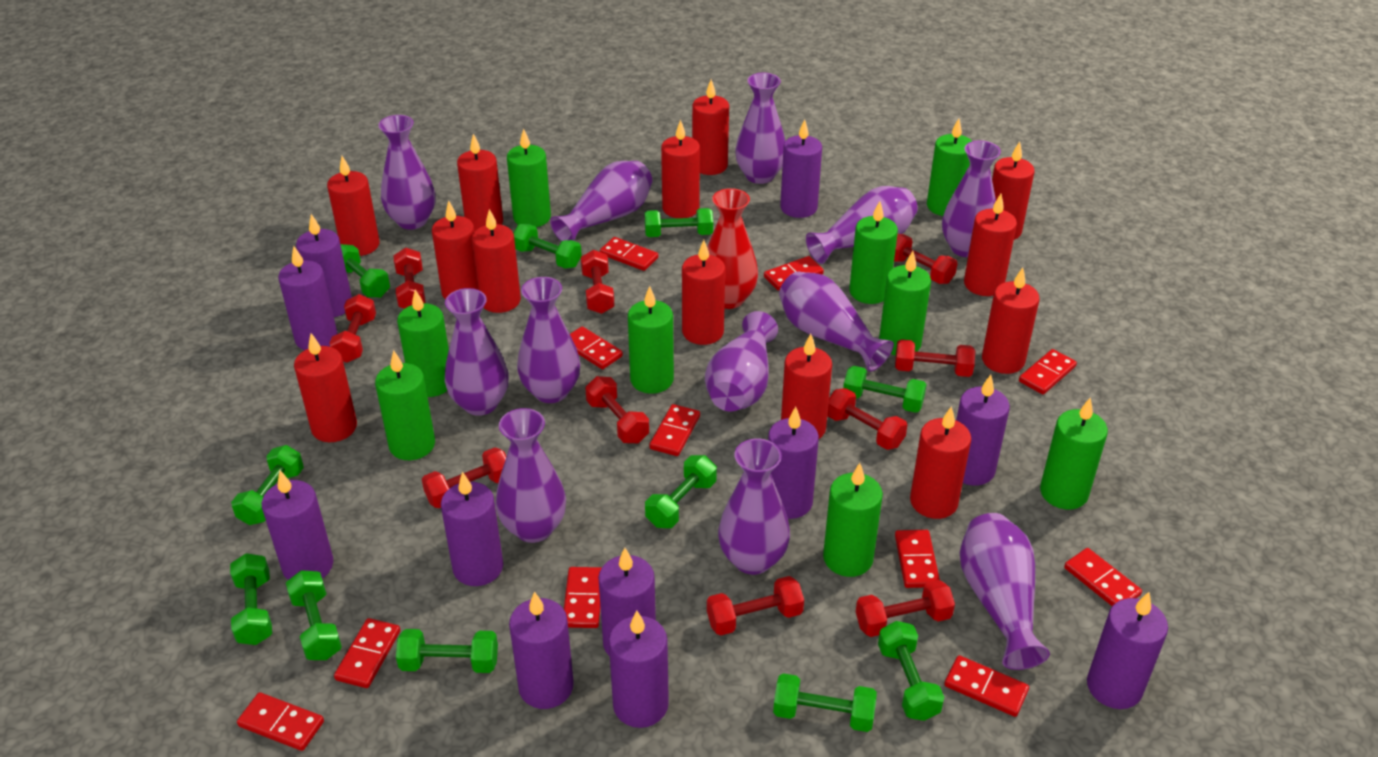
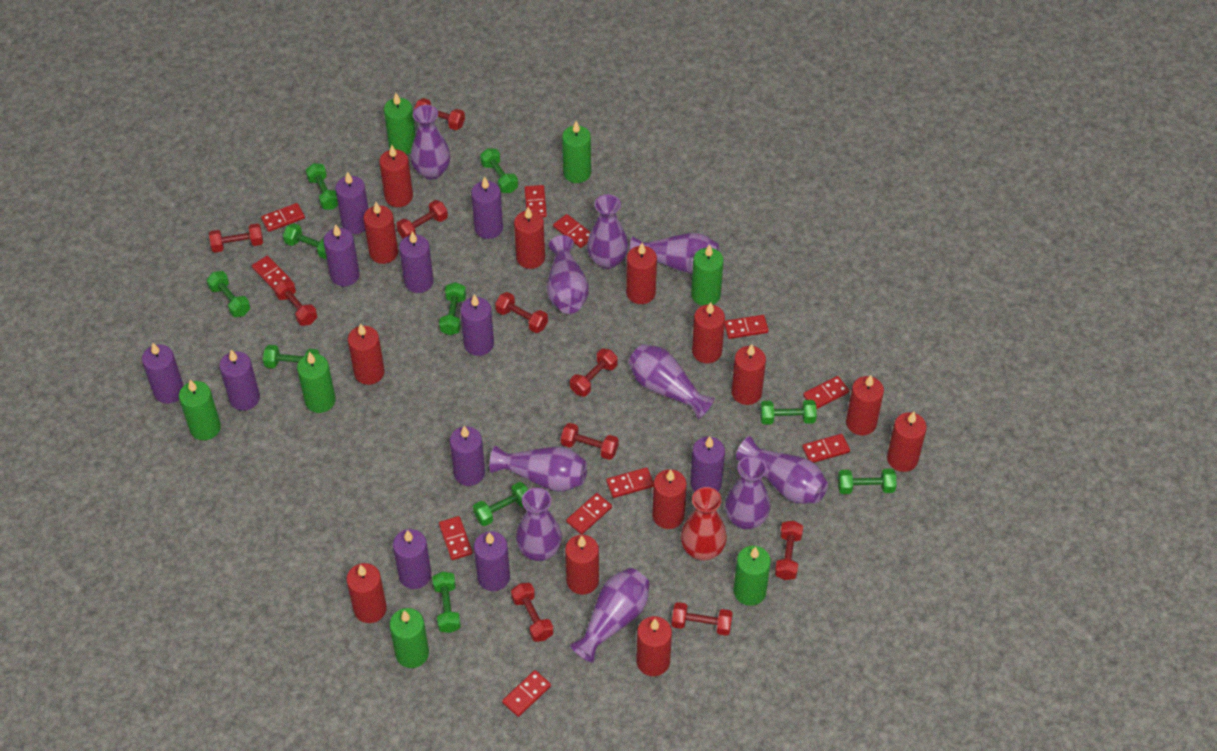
green candle: [375,350,435,460] [397,289,449,397] [507,129,551,227] [628,286,674,394] [823,463,883,577] [849,201,898,304] [879,251,931,356] [927,119,972,216] [1040,397,1108,509] = 9 -> [179,380,221,440] [297,352,336,413] [384,93,416,155] [389,608,429,668] [562,121,591,183] [691,244,724,306] [733,546,771,606] = 7
green dumbbell: [230,553,272,645] [231,445,304,525] [286,570,342,660] [340,244,390,298] [396,629,498,673] [513,224,582,269] [645,208,713,237] [645,455,717,528] [773,673,877,732] [843,366,927,413] [878,621,944,721] = 11 -> [207,271,250,317] [263,345,320,368] [283,223,327,259] [306,163,338,210] [432,572,461,633] [439,282,466,335] [473,482,528,526] [480,148,518,193] [760,400,817,425] [838,469,897,494] = 10
purple vase: [378,115,436,230] [445,288,509,416] [496,408,566,543] [517,277,580,403] [550,161,652,241] [705,311,778,411] [718,439,790,575] [735,73,785,184] [779,272,894,372] [806,186,918,264] [942,140,1001,257] [960,513,1050,670] = 12 -> [411,105,450,179] [489,446,587,492] [516,488,562,561] [547,235,589,314] [570,568,650,663] [587,194,628,269] [628,344,714,419] [629,233,719,274] [725,456,771,530] [736,436,828,504] = 10

